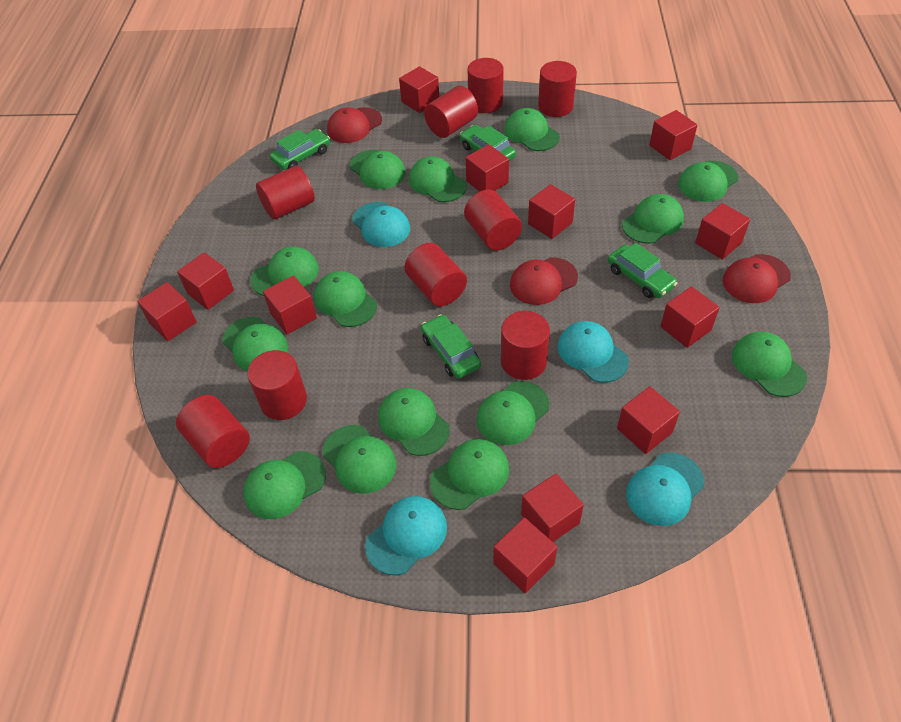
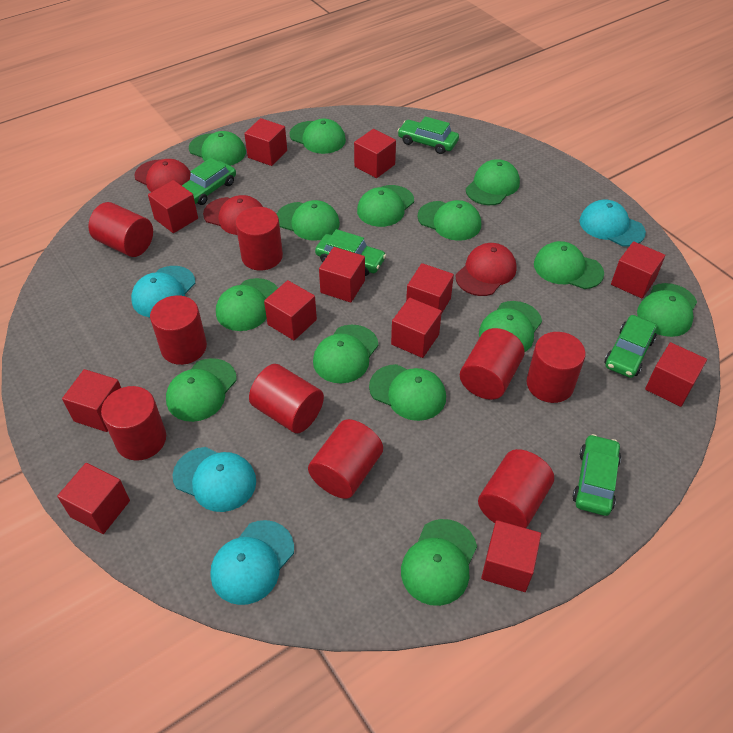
green car: [270,129,330,170] [421,314,481,379] [460,125,516,161] [608,243,677,298] = 4 -> [182,158,236,205] [315,229,386,276] [398,116,459,154] [572,434,621,516] [605,315,657,378] = 5

